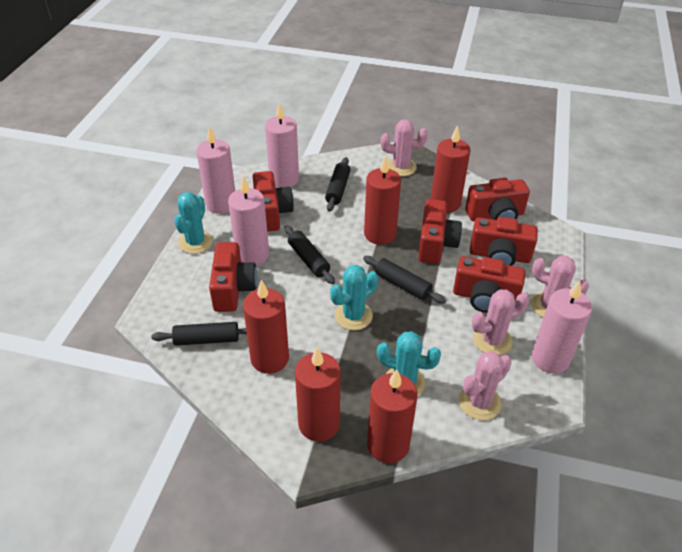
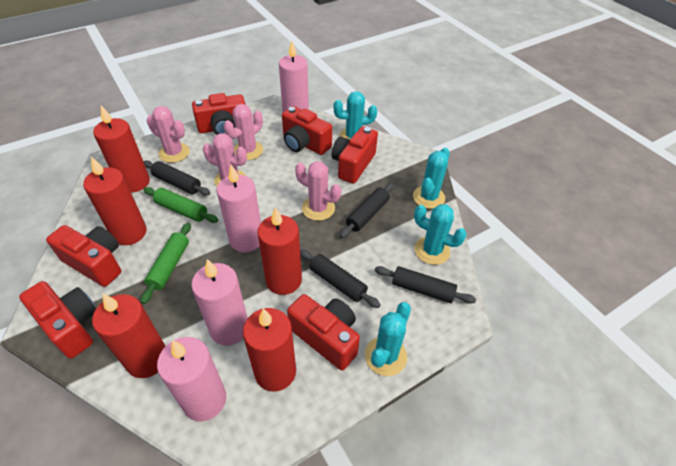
green rolling pin: none = 0 -> [141,222,191,304] [143,187,218,223] = 2
turquoise cactus: [174,192,213,254] [330,265,378,330] [377,331,441,396] = 3 -> [333,91,377,139] [365,302,411,376] [413,148,450,209] [414,204,467,265] = 4

